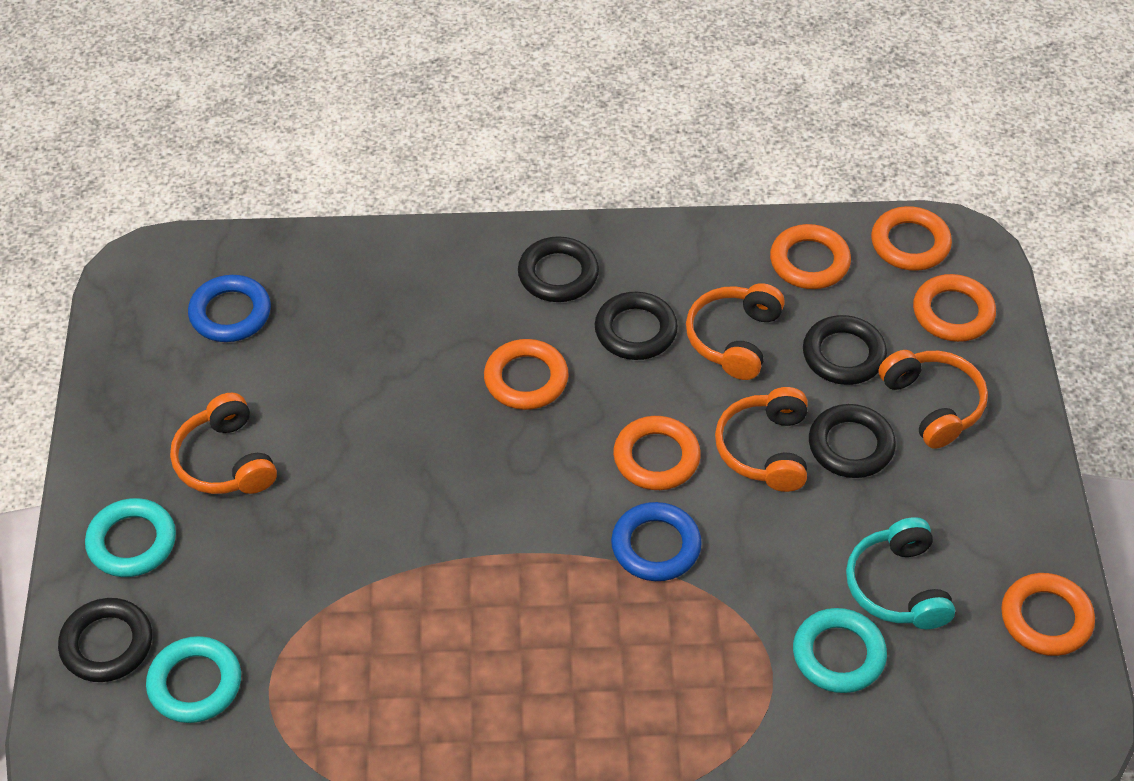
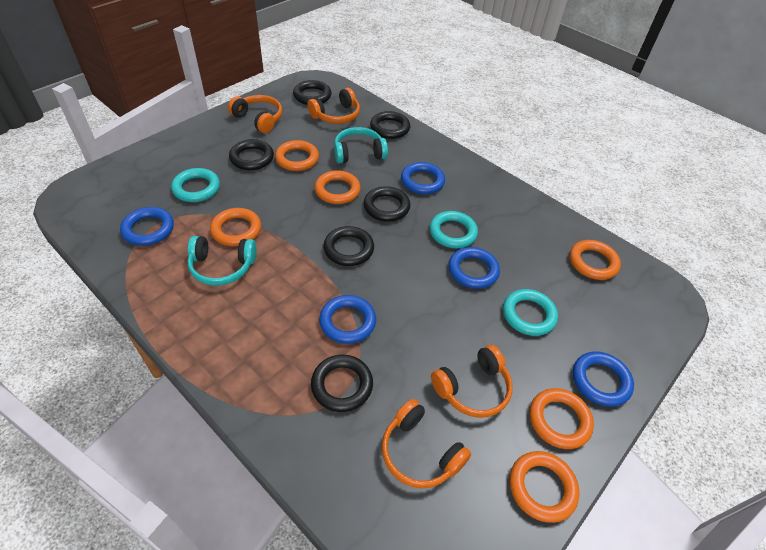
black ring: [58,598,152,682] [518,236,599,302] [595,292,678,360] [803,315,887,385] [809,404,896,478] = 5 -> [229,139,274,170] [293,80,332,105] [311,355,373,412] [323,226,374,266] [364,186,410,222] [370,111,410,139] = 6
blue ring: [188,275,271,342] [611,502,702,581] = 2 -> [120,207,174,246] [319,295,376,344] [401,162,445,194] [448,247,500,289] [573,351,634,407] = 5
turquoise headphones: [846,517,955,629] = 1 -> [187,236,257,286] [334,127,388,163] = 2

